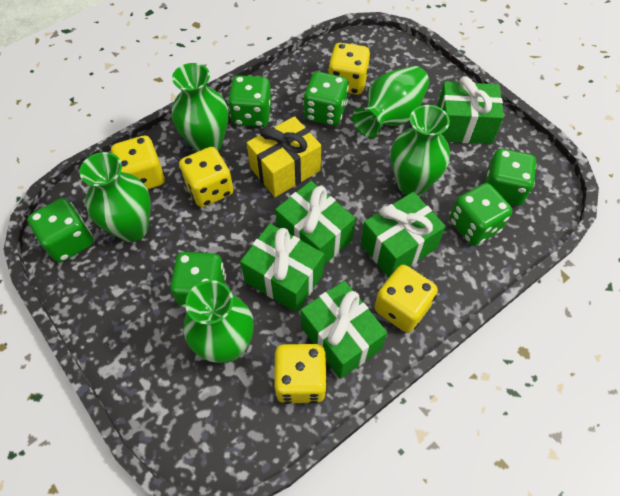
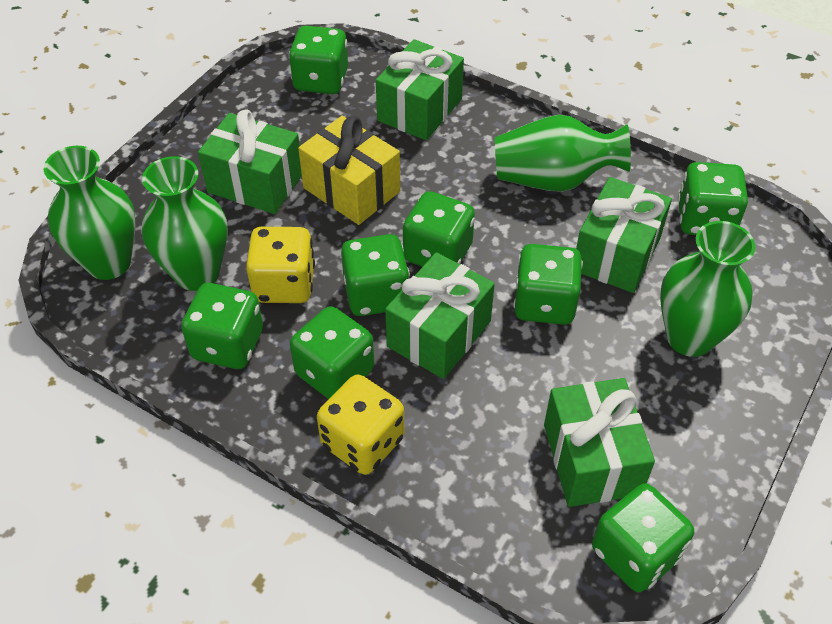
green dice: [28,198,94,262] [170,252,226,308] [228,75,271,127] [303,72,349,126] [450,183,513,246] [485,149,537,206] = 6 -> [181,283,263,369] [289,26,348,94] [290,306,374,399] [341,234,410,316] [403,191,475,267] [514,244,583,325] [592,483,694,592] [678,162,748,235] = 8
green vase: [79,152,151,242] [172,63,228,152] [184,280,254,363] [352,66,429,138] [391,105,450,196] = 5 -> [44,146,135,280] [142,156,228,291] [495,115,631,192] [660,221,756,357] = 4
yellow dice: [111,135,165,189] [179,147,234,207] [273,344,327,404] [328,43,370,95] [374,265,438,333] = 5 -> [246,227,315,303] [317,375,404,475] = 2

